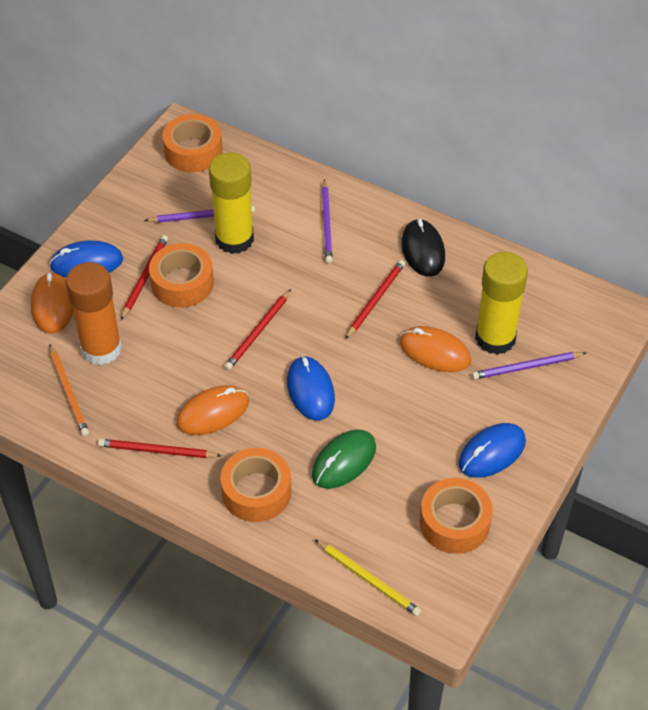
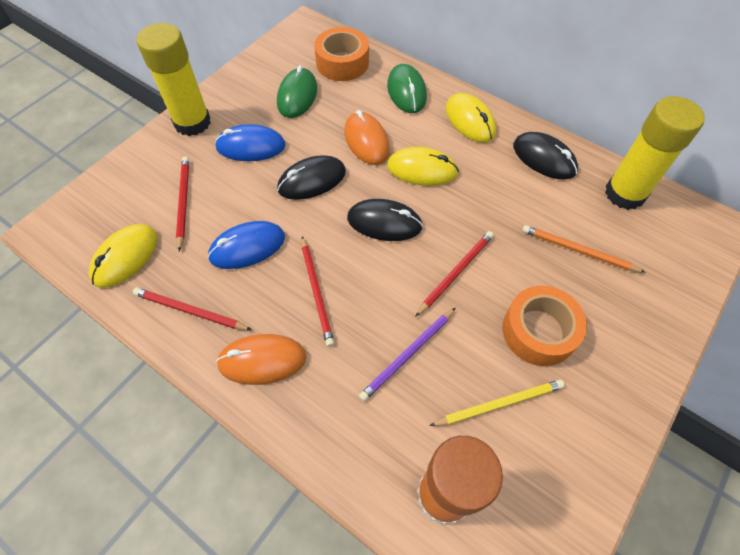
black mouse: [401,219,445,277] = 1 -> [277,155,346,200] [347,199,423,241] [513,132,578,180] = 3
blue mouse: [49,240,123,278] [287,356,335,421] [459,423,526,478] = 3 -> [208,221,285,269] [215,124,286,161] = 2
green mouse: [312,430,376,489] = 1 -> [277,65,317,118] [387,64,427,113] = 2
orange mouse: [31,272,73,334] [176,385,249,435] [399,326,471,372] = 3 -> [216,334,307,385] [344,110,390,165] = 2
orange tape: [149,243,214,308] [162,114,223,172] [220,448,291,522] [420,478,493,554] = 4 -> [314,27,369,81] [503,286,587,366] = 2
purple pencil: [144,206,255,223] [322,179,333,263] [472,352,586,379] = 3 -> [359,308,455,401] = 1
yellow mouse: none = 0 -> [89,224,157,288] [387,147,459,186] [446,93,496,143] = 3

